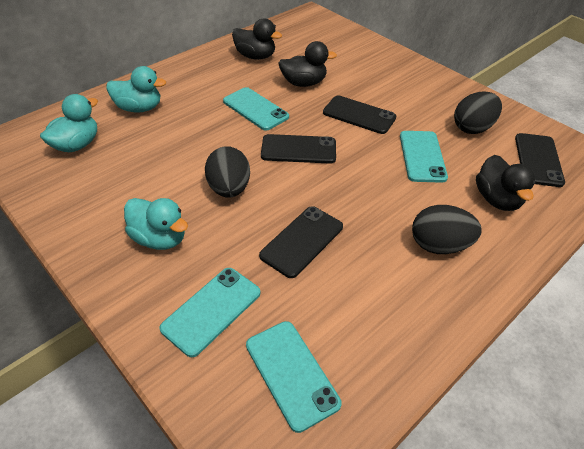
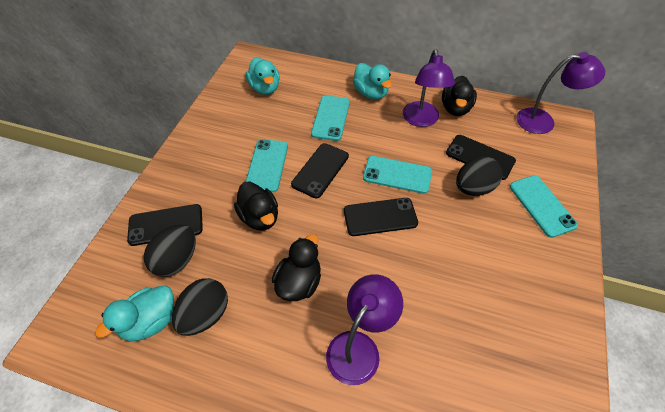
purple lamp: none = 0 -> [326,274,403,385] [403,49,455,127] [516,52,605,134] = 3

